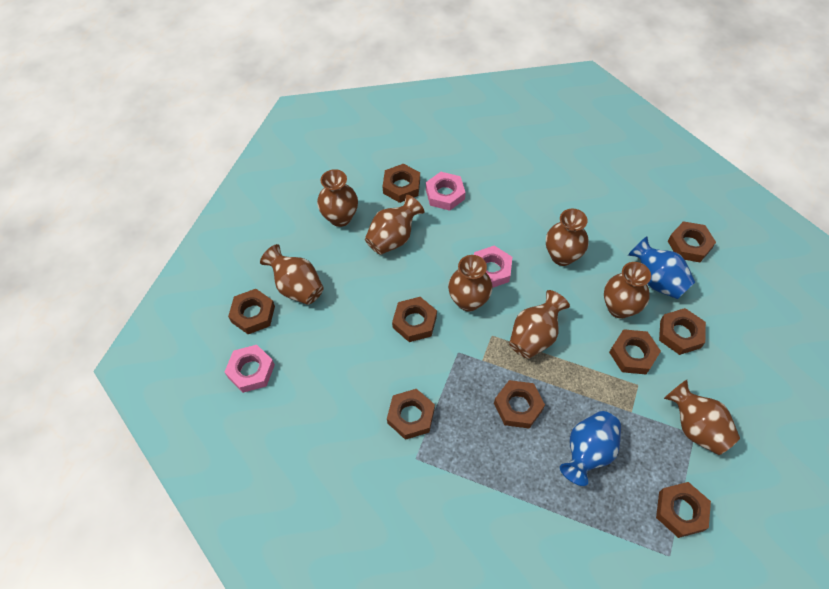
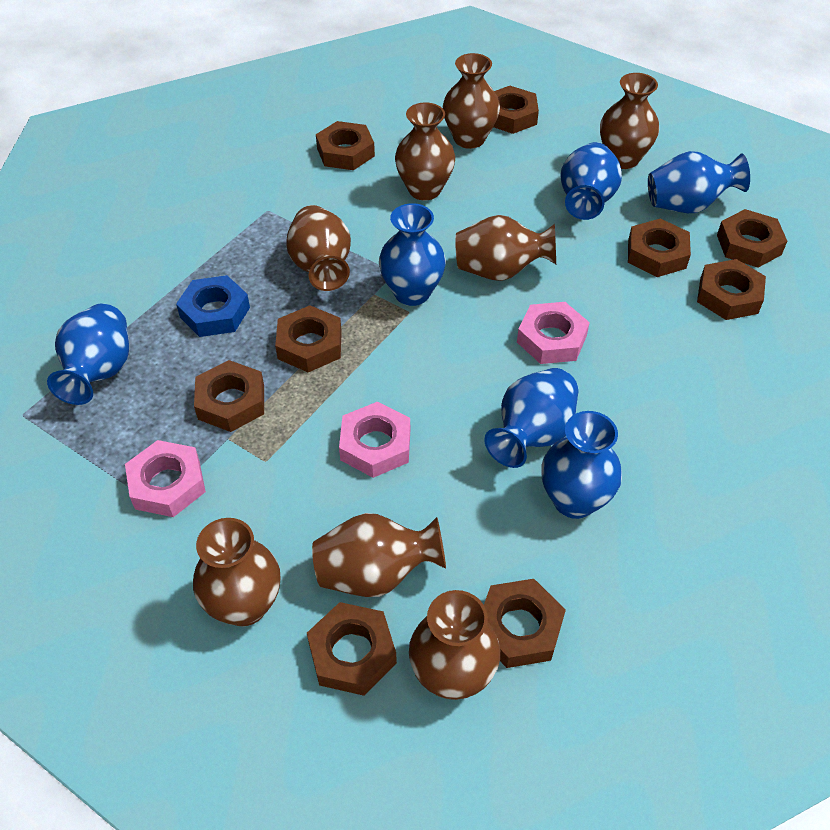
blue nut: none = 0 -> [176,275,250,337] = 1
blue vase: [560,411,621,486] [628,236,695,299] = 2 -> [47,303,129,405] [379,203,446,306] [484,368,578,468] [541,411,622,519] [560,142,622,220] [648,151,750,213] = 6

